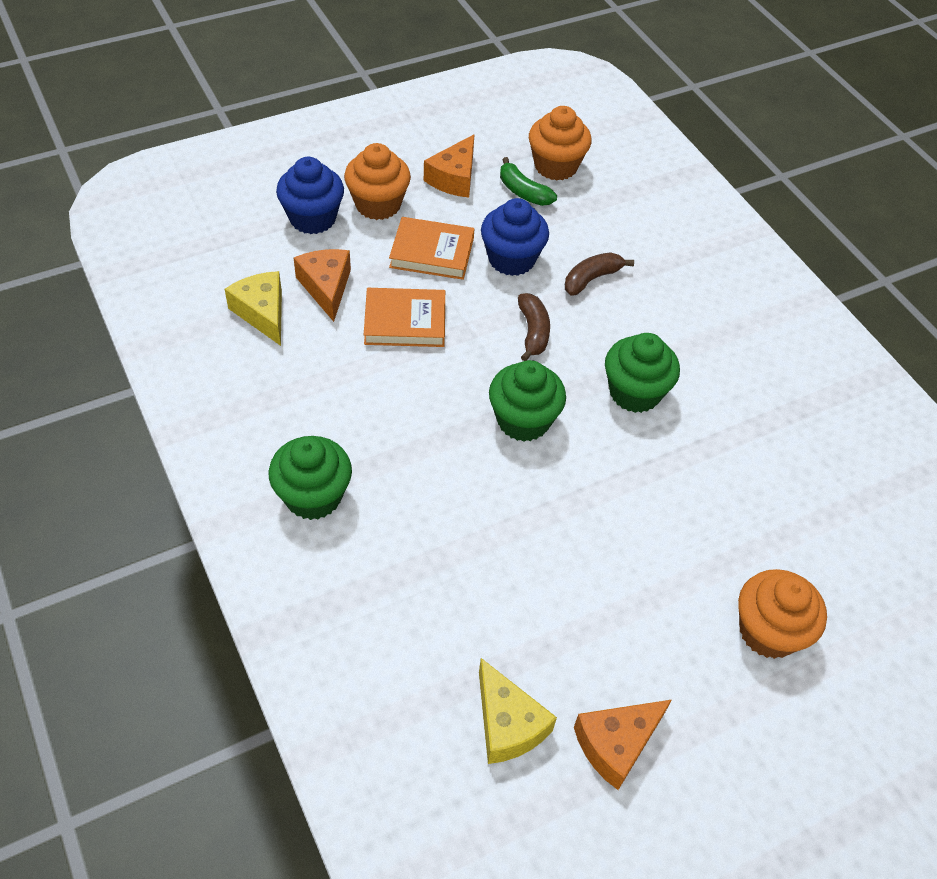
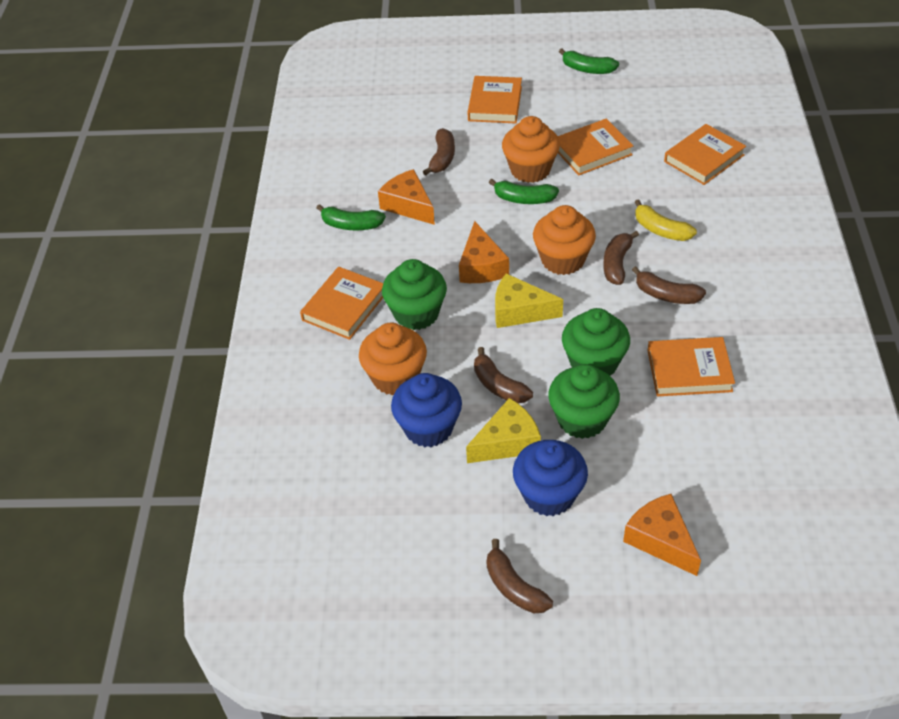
brown banana: [518,293,550,361] [565,252,634,296] = 2 -> [423,128,455,176] [474,347,533,403] [487,539,553,613] [603,231,639,285] [632,266,706,304] = 5
green banana: [500,157,557,206] = 1 -> [316,204,386,231] [489,179,559,204] [559,49,619,74] = 3
orange book: [364,288,445,347] [389,217,474,280] = 2 -> [300,267,383,340] [468,76,522,123] [558,119,633,175] [647,337,735,397] [664,124,746,185] = 5
yellow banana: none = 0 -> [635,199,697,241] = 1

